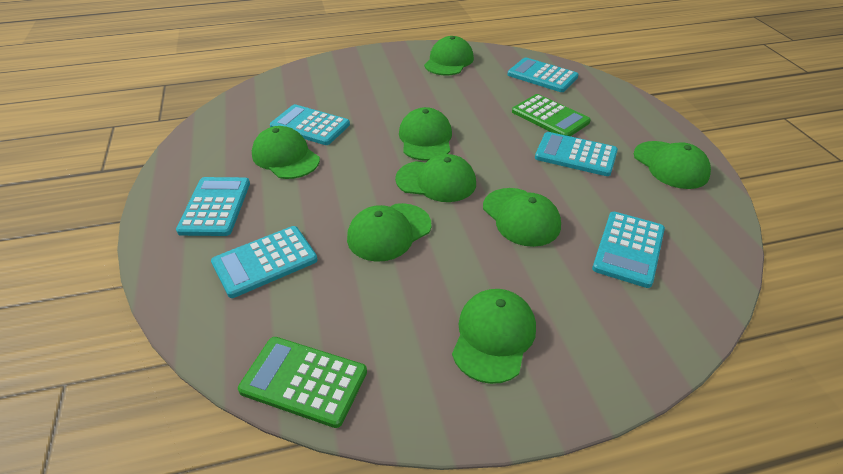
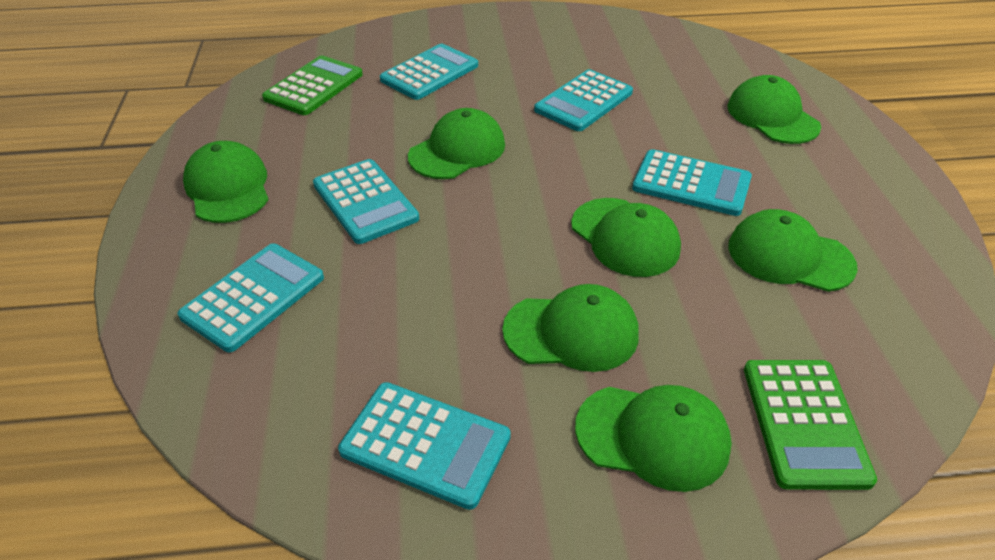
green cap: [252,126,320,179] [347,203,431,262] [395,154,476,202] [399,107,452,161] [424,36,474,75] [452,289,536,384] [483,188,561,247] [634,141,711,189] = 8 -> [183,141,268,223] [408,108,505,179] [502,284,639,372] [571,198,681,277] [575,385,732,492] [728,75,821,144] [728,209,858,292] = 7

